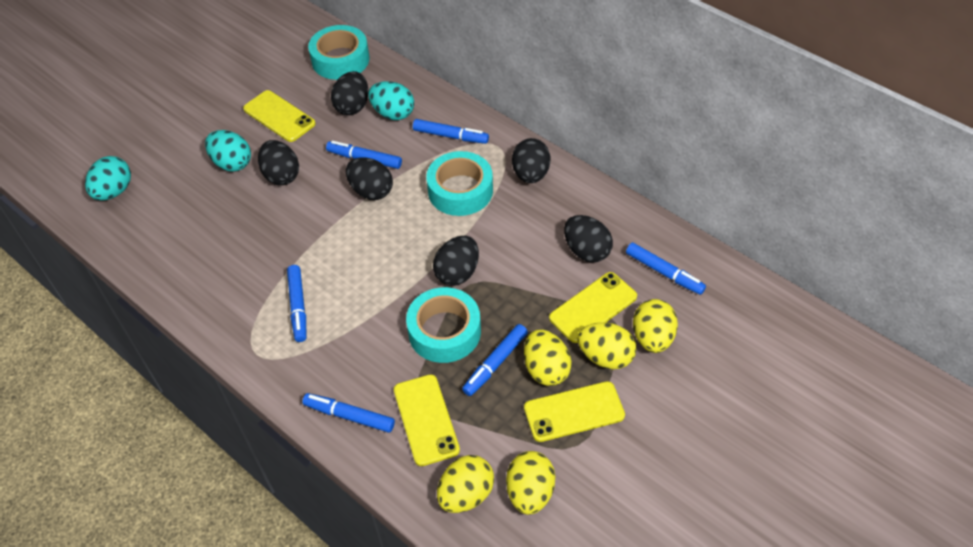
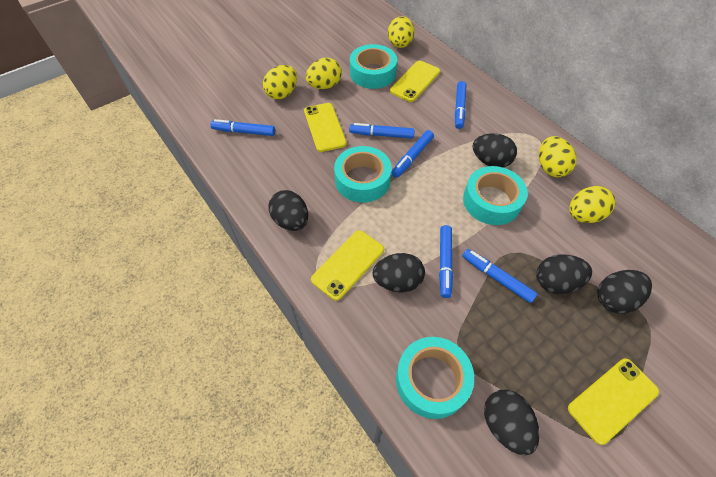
turquoise egg: [85,156,131,201] [205,130,251,172] [368,81,414,120] = 3 -> none = 0
turquoise tape: [308,25,370,80] [406,287,481,363] [426,151,493,216] = 3 -> [334,146,392,203] [350,44,397,89] [396,337,474,419] [463,166,528,225] = 4

